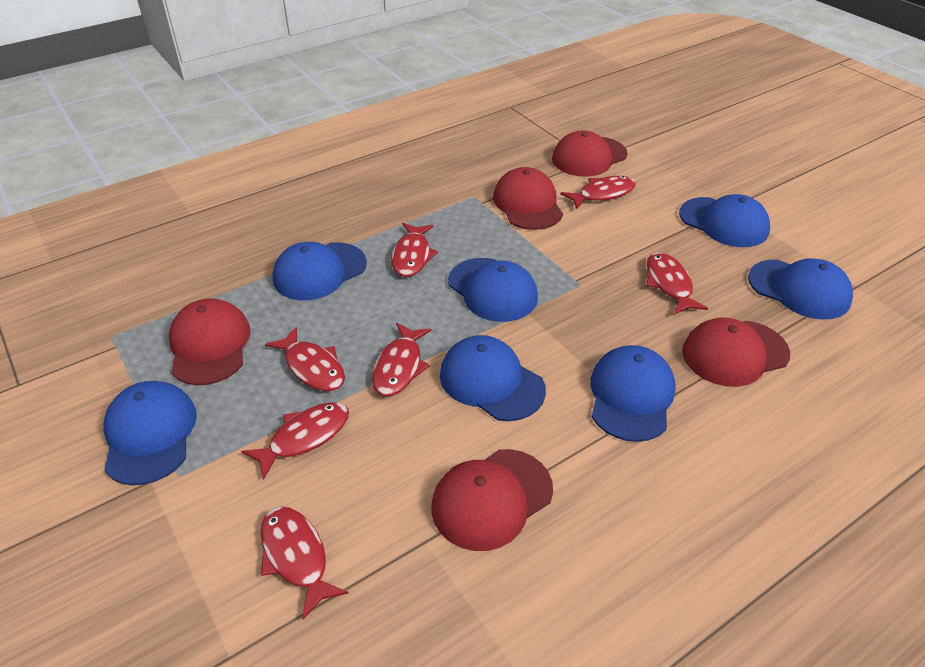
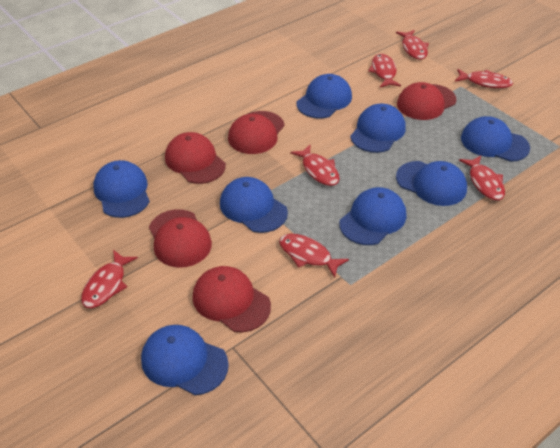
blue cap: [103,381,197,485] [272,242,367,300] [440,335,546,421] [448,258,538,322] [590,345,676,442] [679,194,770,247] [748,258,853,320] = 7 -> [93,160,150,218] [141,325,229,395] [220,177,288,233] [297,74,352,119] [339,187,406,245] [350,104,406,153] [396,161,467,206] [461,116,530,162] = 8

